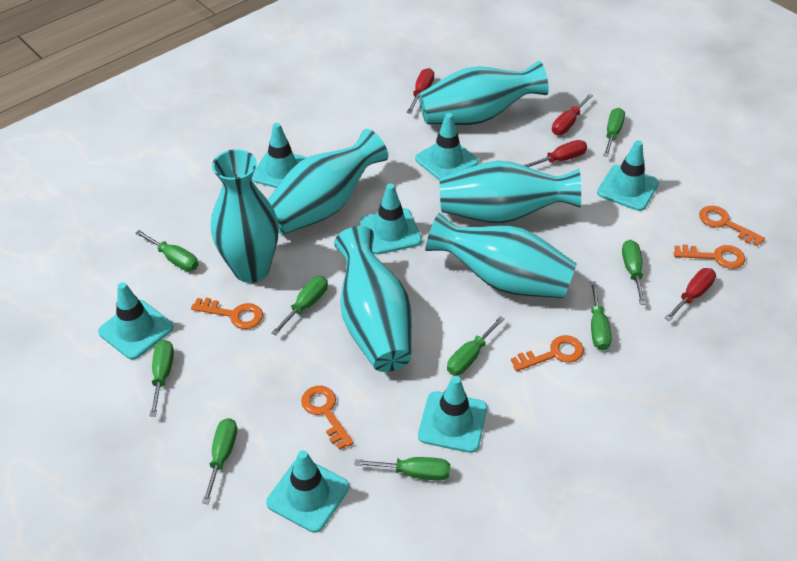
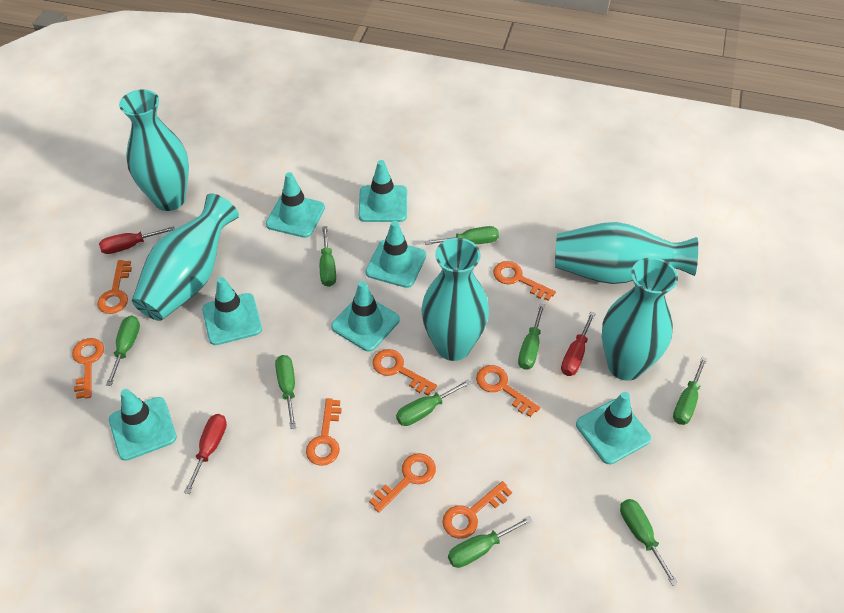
orange key: [191,298,263,329] [301,386,354,450] [511,335,584,372] [674,245,745,269] [699,206,765,246] = 5 -> [72,338,104,399] [97,260,132,314] [306,398,342,466] [369,453,436,513] [372,349,437,396] [442,481,512,539] [476,365,540,417] [493,261,556,301] = 8
red screwdriver: [407,68,434,114] [524,140,587,167] [552,94,593,135] [665,268,716,321] = 4 -> [99,226,175,254] [184,414,227,494] [561,312,596,376] = 3
turquoise vase: [211,149,279,283] [268,129,388,235] [334,226,412,372] [419,61,549,125] [425,212,577,299] [440,161,581,224] = 6 -> [119,89,189,211] [132,193,239,321] [421,238,489,361] [555,222,698,284] [602,257,678,381] = 5

